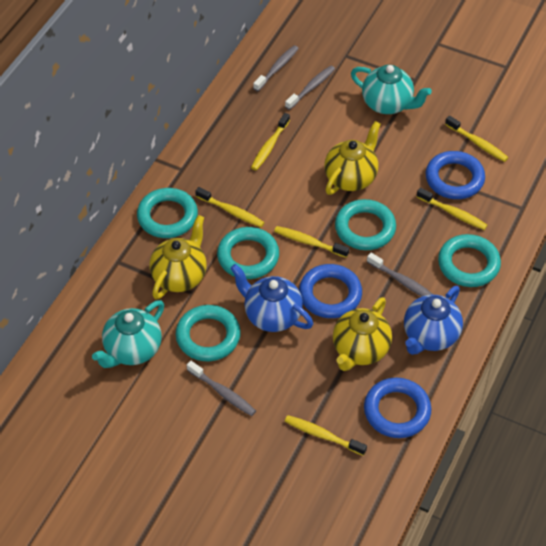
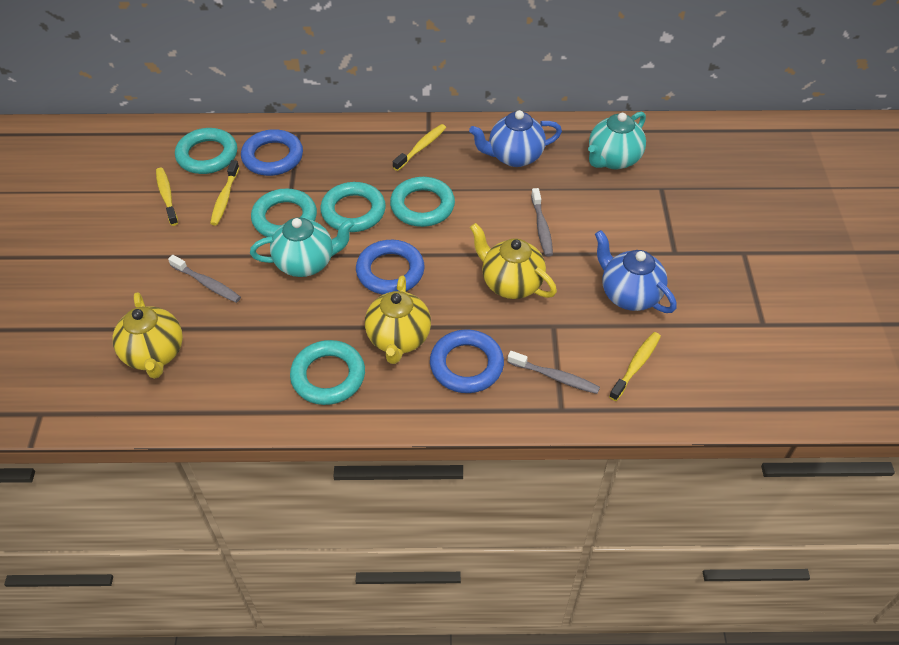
grey toothbrush: [187,361,256,416] [253,45,299,92] [285,66,335,110] [367,253,434,297] = 4 -> [168,255,241,303] [507,351,600,394] [531,188,553,257] = 3
yellow toothbrush: [195,187,265,227] [251,113,290,170] [274,226,349,258] [285,415,367,456] [417,188,488,230] [445,116,508,162] = 6 -> [156,168,178,226] [210,160,239,226] [393,124,446,171] [609,332,661,401] = 4

